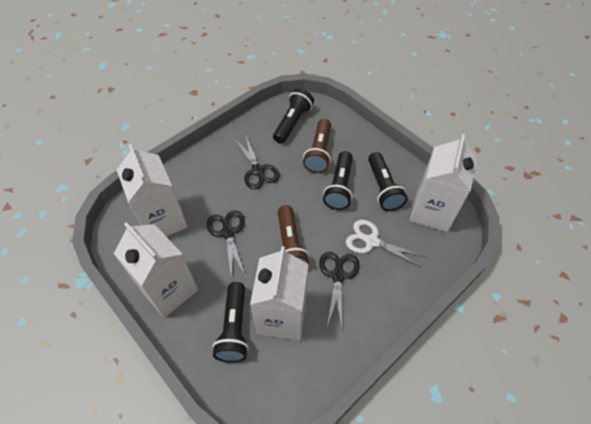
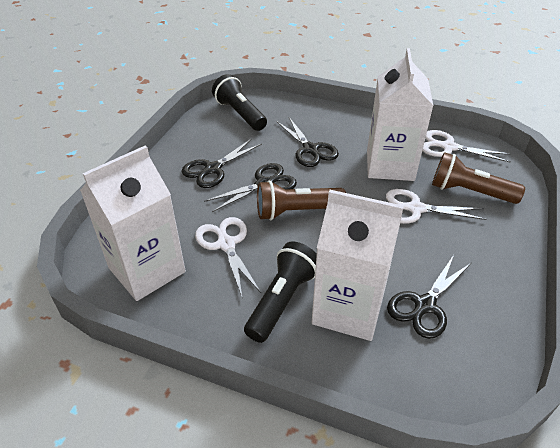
black flashlight: [212,282,249,363] [273,88,314,144] [323,151,353,210] [368,152,408,211] = 4 -> [212,74,267,131] [244,241,317,343] = 2
black scissors: [207,210,245,280] [236,136,280,189] [319,252,360,329] = 3 -> [181,139,262,188] [204,163,297,212] [276,117,339,167] [387,255,472,339] = 4
white carton: [114,222,198,318] [117,144,188,236] [250,246,308,340] [410,134,477,232] = 4 -> [80,145,186,301] [312,190,404,341] [367,48,433,181] = 3
white scissors: [346,220,425,267] = 1 -> [195,217,261,296] [386,189,487,224] [422,130,511,162] = 3

